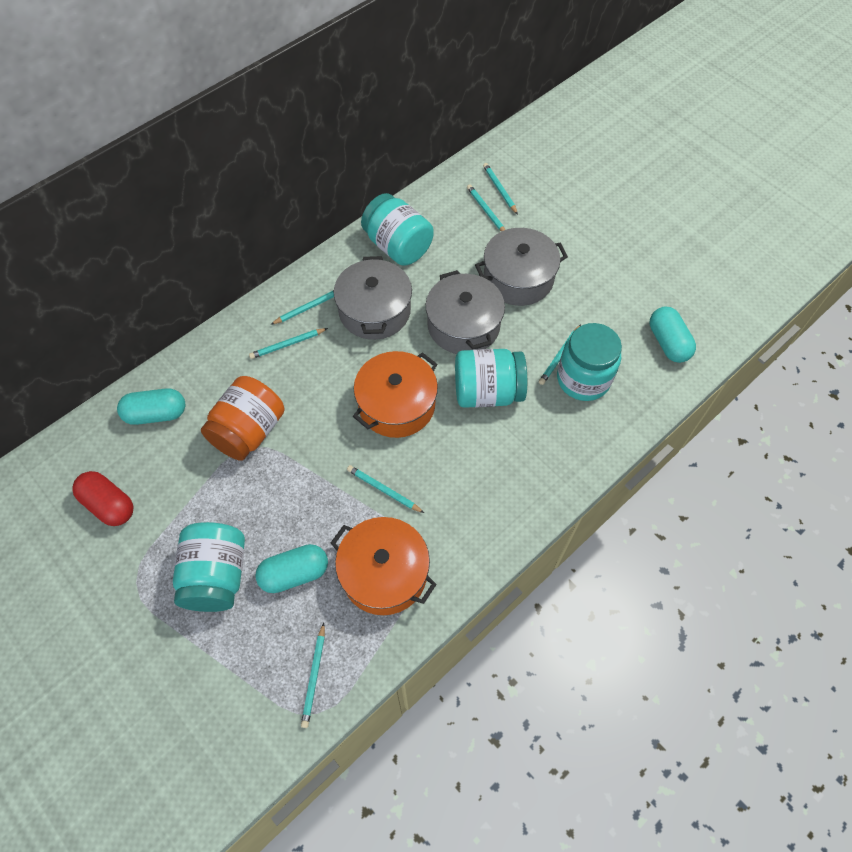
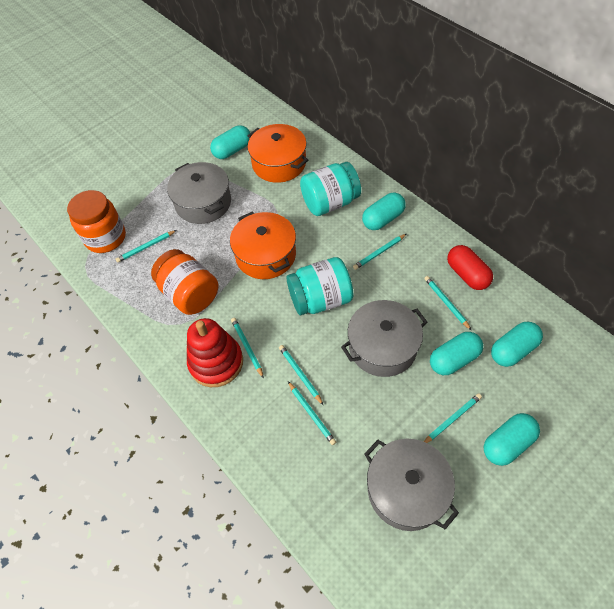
orange jar: [201,376,284,461] = 1 -> [67,190,126,253] [151,249,218,315] = 2
red stacking toy: none = 0 -> [187,318,243,387] = 1
turquoise capsule: [117,389,185,425] [255,544,328,593] [650,307,696,363] = 3 -> [210,125,250,159] [362,193,406,230] [430,332,483,375] [484,413,540,466] [491,322,543,367] = 5
turquoise jar: [173,522,245,612] [361,193,434,266] [455,349,527,408] [557,323,622,401] = 4 -> [287,257,353,315] [300,162,361,216] = 2

